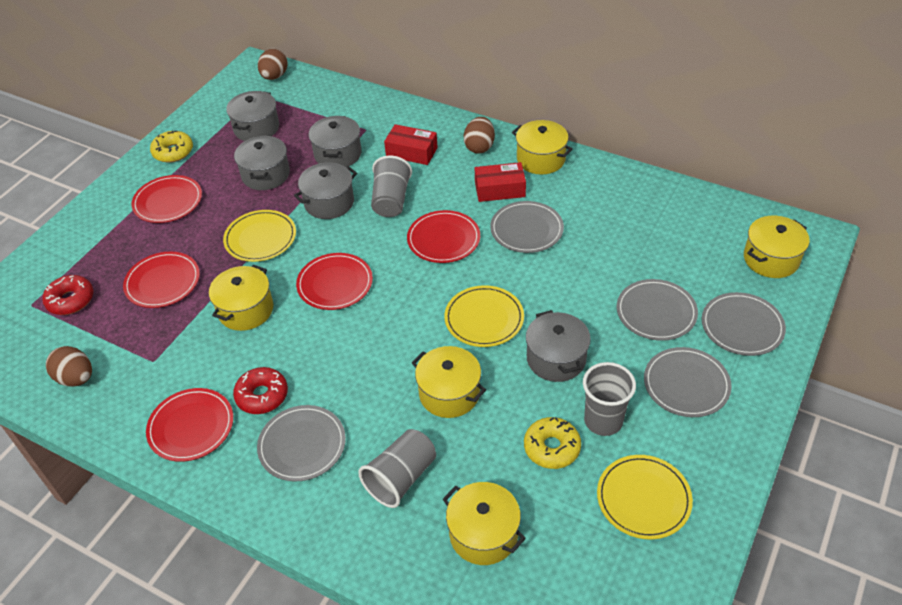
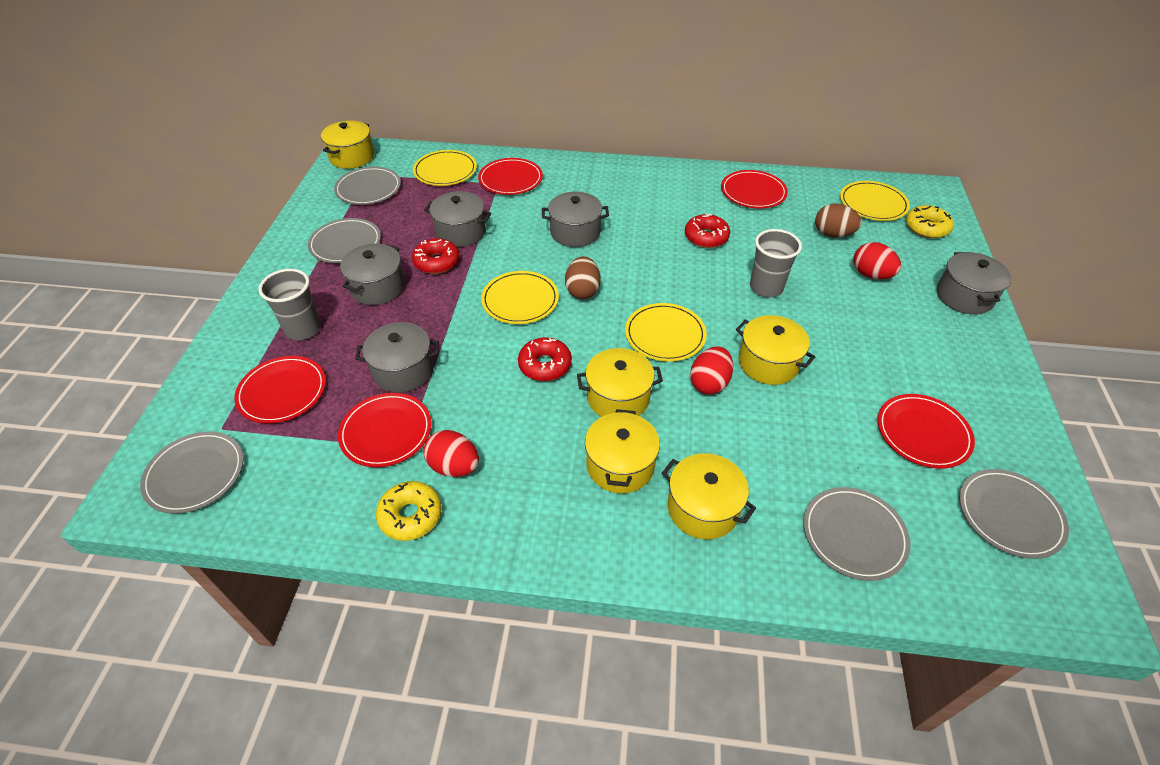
brown egg: [46,346,92,387] [258,49,288,80] [464,117,495,153] = 3 -> [565,256,601,299] [815,203,862,237] = 2
grey cup: [358,429,436,508] [371,156,412,217] [583,362,636,436] = 3 -> [259,269,321,340] [750,229,802,297] = 2
red box: [384,124,438,165] [475,162,526,202] = 2 -> none = 0
red donut: [42,275,94,315] [233,367,288,414] = 2 -> [412,238,459,274] [518,337,572,381] [685,214,730,248] = 3
red egg: none = 0 -> [423,430,479,477] [690,347,733,395] [853,242,901,279] = 3
yellow plate: [223,210,296,262] [444,285,524,347] [597,455,693,540] = 3 -> [413,150,477,186] [481,271,559,324] [625,303,707,362] [840,181,910,221] = 4

